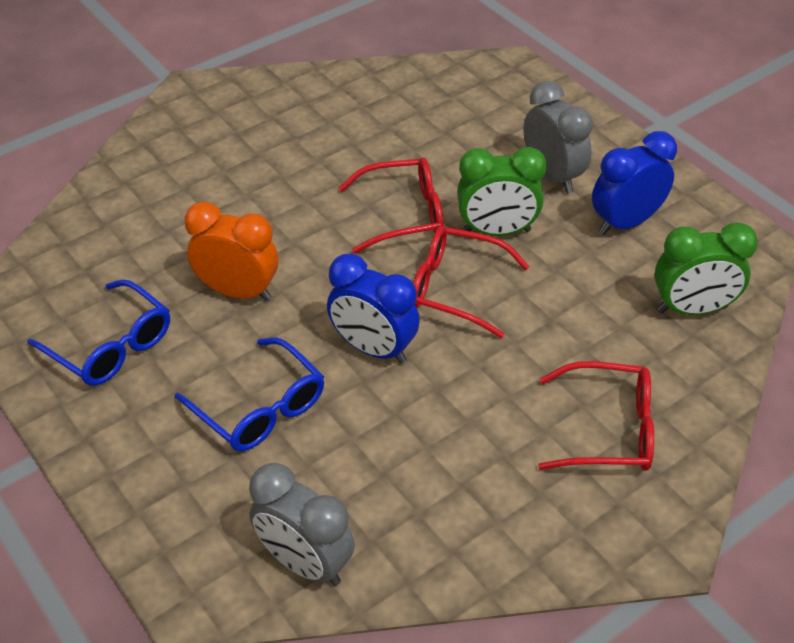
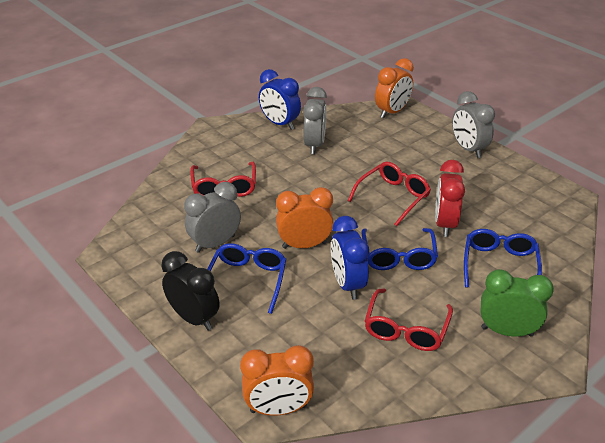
black clock: none = 0 -> [161,251,220,331] = 1
blue glasses: [27,279,170,386] [175,337,324,452] = 2 -> [208,243,286,314] [361,228,438,270] [464,229,542,288] = 3
green clock: [457,147,547,236] [655,222,758,315] = 2 -> [481,269,554,337] = 1
grey clock: [249,463,355,586] [523,81,593,194] = 2 -> [184,182,241,253] [303,87,327,154] [452,91,495,158] = 3
orange clock: [185,202,278,301] = 1 -> [240,345,314,416] [276,187,333,249] [375,58,414,119] = 3
red clock: none = 0 -> [435,160,465,237] = 1

